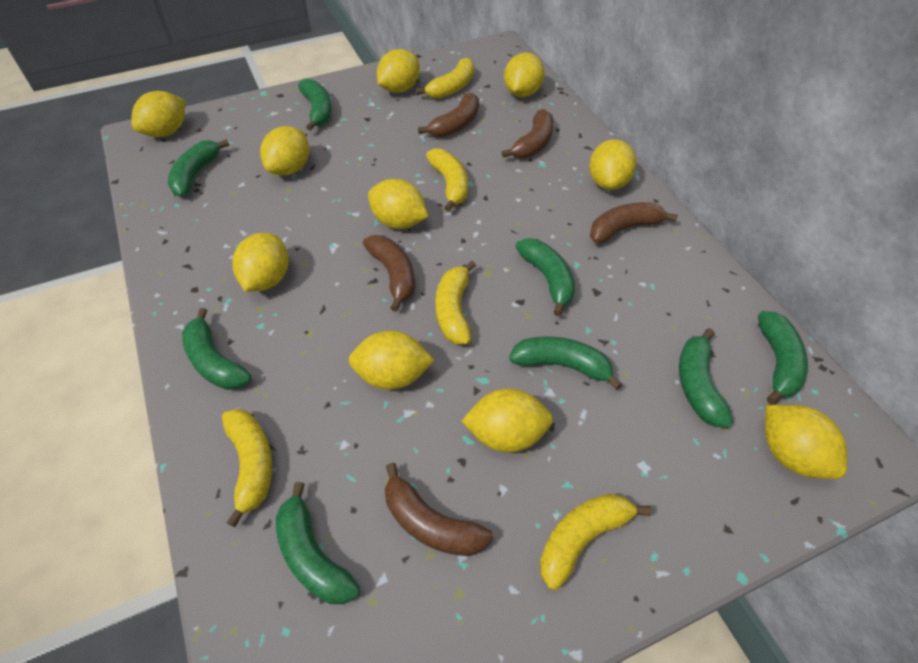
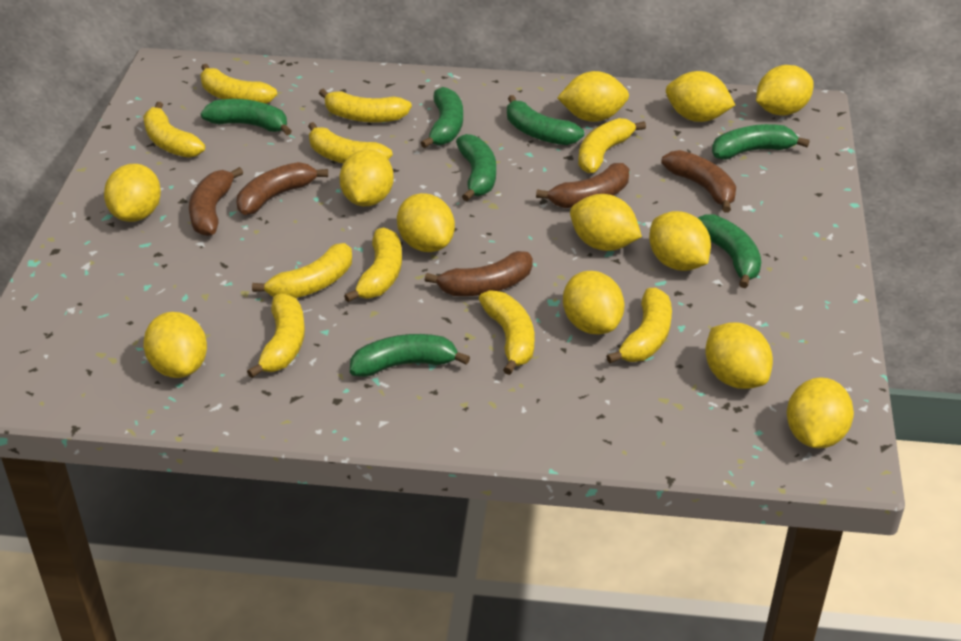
green banana: [168,139,229,197] [182,308,251,390] [276,482,360,604] [298,79,332,131] [509,336,622,390] [515,238,575,316] [679,328,733,428] [758,311,808,405] = 8 -> [200,99,292,135] [350,334,470,377] [421,87,463,148] [456,134,496,201] [507,95,584,145] [698,215,761,288] [712,124,810,160] = 7
yellow banana: [222,409,272,527] [416,58,474,99] [426,148,468,212] [435,261,476,344] [540,494,652,590] = 5 -> [143,102,205,158] [200,64,277,104] [247,293,305,378] [252,243,352,298] [308,122,393,163] [319,89,412,123] [344,227,402,302] [479,290,534,375] [578,118,646,174] [606,288,672,363] = 10
yellow lemon: [131,91,185,137] [232,233,289,291] [260,126,309,176] [349,330,434,390] [368,179,428,229] [377,49,420,93] [461,388,553,453] [504,53,545,97] [589,139,637,190] [765,405,847,479] = 10 -> [104,164,161,222] [143,312,207,378] [340,149,394,206] [397,193,455,252] [557,71,629,122] [563,271,624,335] [570,194,642,251] [649,211,711,271] [666,71,735,122] [705,323,773,389] [756,65,814,116] [787,377,854,448] = 12

